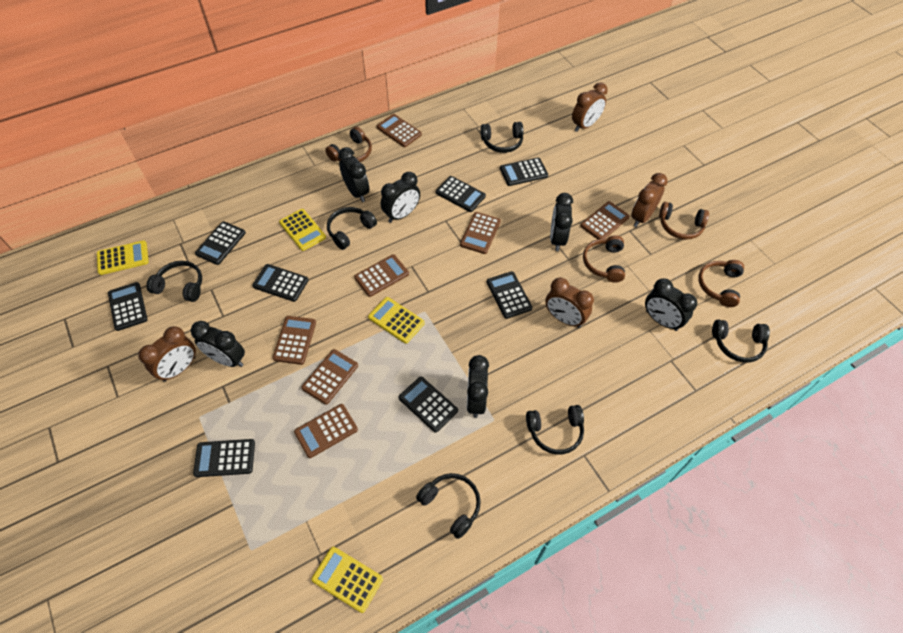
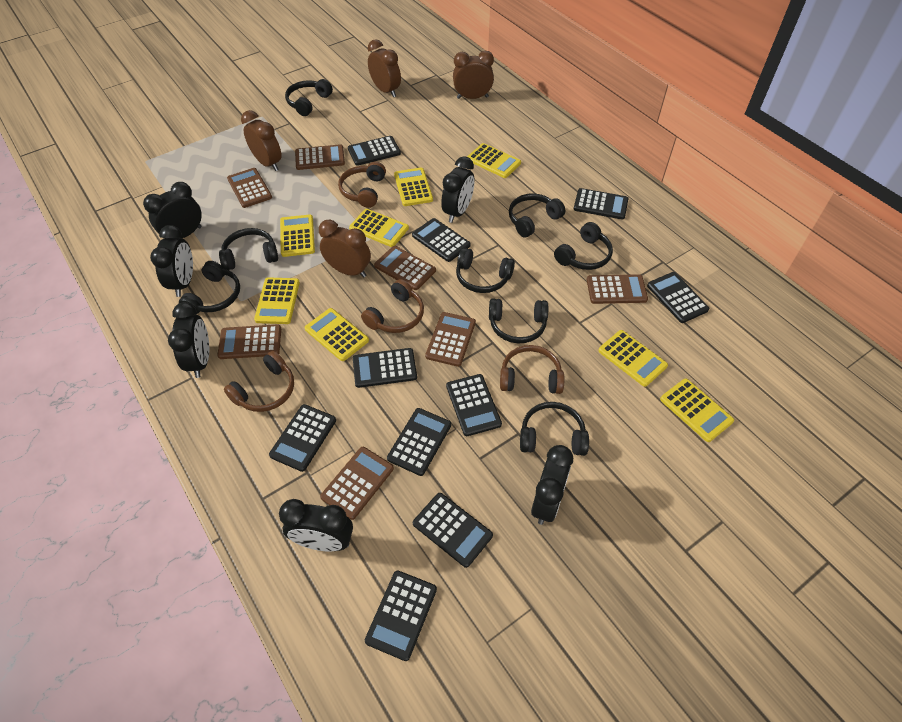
black calculator: [108,282,147,331] [193,439,255,477] [195,221,246,265] [252,264,309,302] [399,377,458,433] [436,176,486,212] [487,271,532,319] [500,158,548,186] = 8 -> [269,404,336,472] [348,136,401,166] [353,348,417,388] [365,570,437,661] [387,408,451,476] [412,218,471,262] [413,493,493,568] [446,374,502,436] [574,188,628,220] [647,272,709,323] = 10
black headphones: [146,261,202,302] [327,207,377,250] [416,473,481,539] [481,122,523,153] [526,405,584,454] [712,320,770,363] = 6 -> [179,261,240,314] [219,228,278,270] [285,79,333,116] [456,248,515,293] [489,298,548,344] [509,194,565,237] [520,402,589,456] [554,222,613,270] = 8
yellow calculator: [97,240,149,275] [279,209,326,251] [311,547,383,613] [368,297,425,343] = 4 -> [254,277,300,324] [280,215,315,257] [305,308,369,361] [349,209,409,247] [394,168,433,206] [467,143,521,178] [598,330,668,387] [660,378,734,442] = 8

